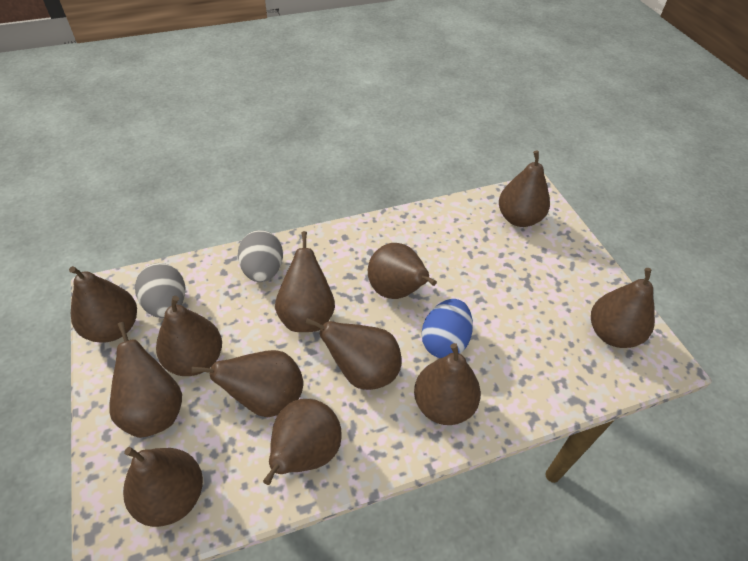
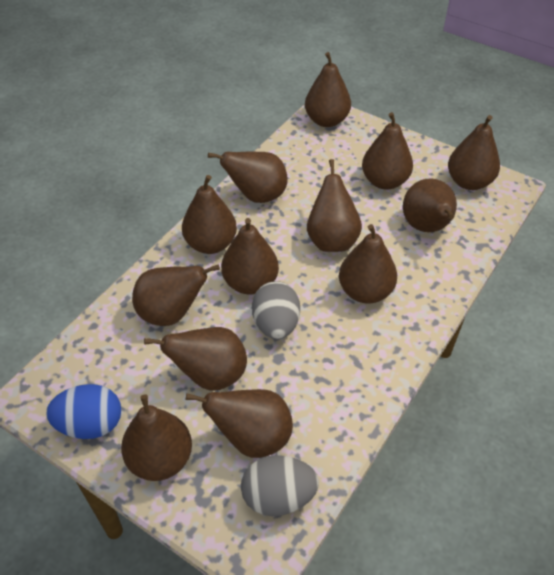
brown pear: [69,266,137,343] [109,322,182,438] [123,447,203,527] [156,296,222,376] [191,350,303,417] [263,399,342,485] [275,231,335,332] [305,318,402,390] [368,243,437,299] [414,343,481,425] [499,150,550,227] [591,268,655,348] = 12 -> [121,395,192,481] [132,264,220,326] [144,327,247,391] [182,175,237,254] [186,389,293,458] [208,151,288,203] [221,218,279,294] [305,52,351,127] [307,159,362,252] [339,224,397,304] [362,112,413,190] [403,178,457,232] [448,115,500,190] = 13

